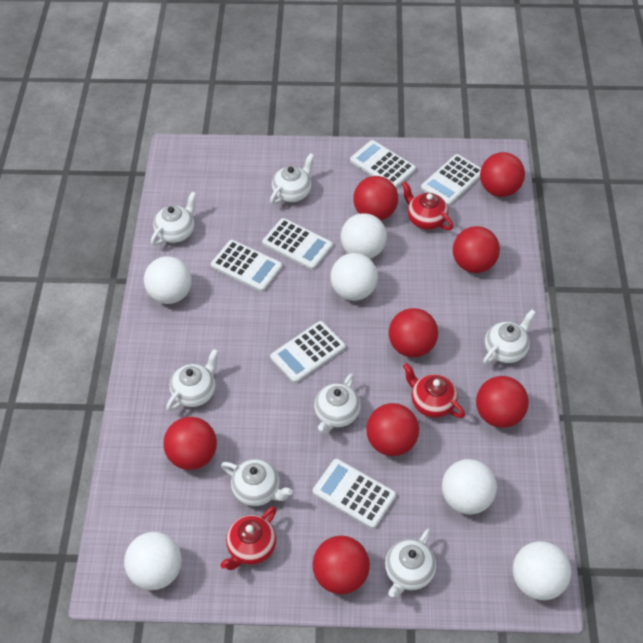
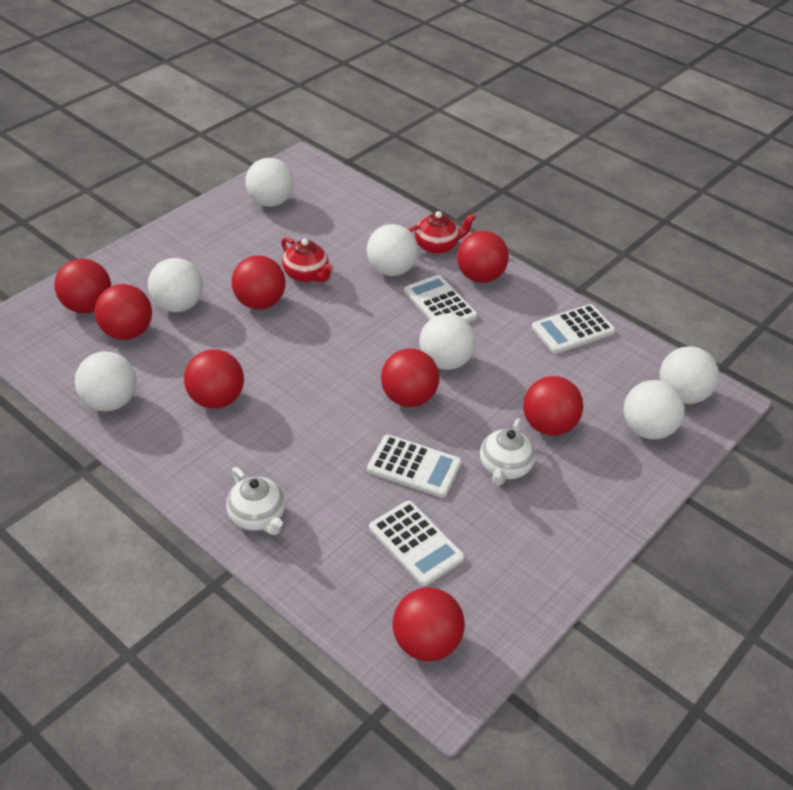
red teapot: [220,506,277,570] [402,181,453,230] [403,363,465,418] = 3 -> [281,237,333,283] [408,211,476,254] = 2
white ball: [124,532,182,590] [144,256,192,304] [330,253,378,301] [341,213,387,259] [442,459,497,514] [513,541,571,600] = 6 -> [74,352,137,411] [148,258,203,312] [245,158,294,207] [367,224,418,276] [419,313,476,370] [623,380,685,440] [659,346,719,404] = 7
white calculator: [211,240,283,292] [262,218,333,270] [270,321,346,383] [313,459,396,529] [350,140,416,188] [421,154,481,206] = 6 -> [367,434,462,498] [369,500,465,586] [404,275,478,322] [532,304,615,354] = 4
white teapot: [151,191,196,246] [166,349,219,411] [221,459,293,506] [270,153,315,204] [314,373,361,434] [385,529,436,598] [483,309,536,364] = 7 -> [226,467,285,535] [480,418,536,486] = 2

